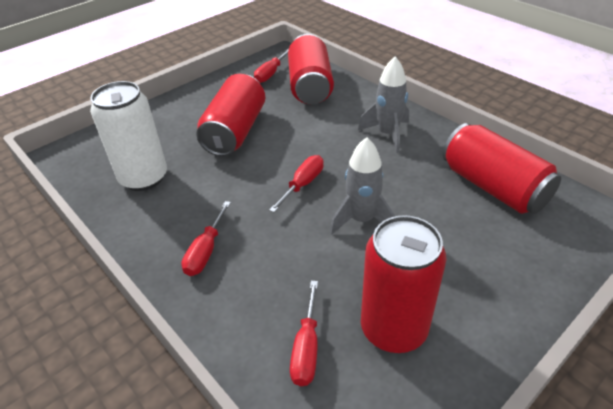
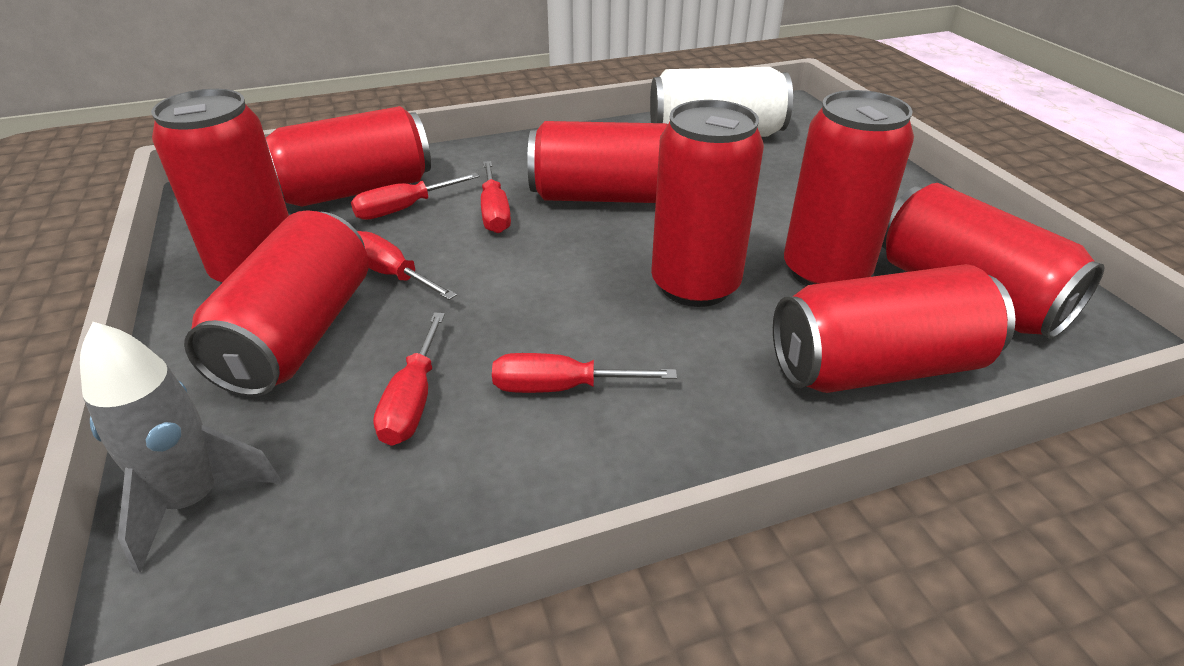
grey rocket: [330,137,395,235] [358,56,409,153] = 2 -> [80,322,280,573] = 1
red can: [197,74,265,156] [288,34,334,104] [361,215,447,353] [443,123,561,214] = 4 -> [151,89,289,283] [184,210,369,397] [265,106,431,207] [527,121,668,203] [651,100,764,307] [773,264,1015,393] [784,90,914,286] [882,183,1104,339] = 8
red screwdriver: [181,201,231,276] [254,49,289,83] [269,155,324,212] [290,281,318,386] = 4 -> [351,173,480,220] [357,231,457,300] [373,312,445,446] [481,161,511,233] [492,353,677,393] = 5

